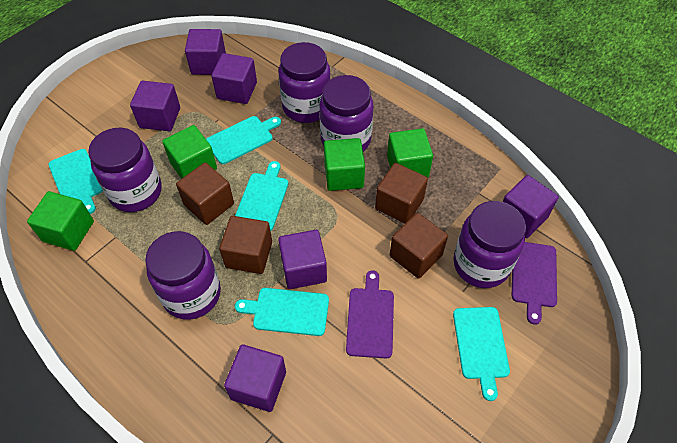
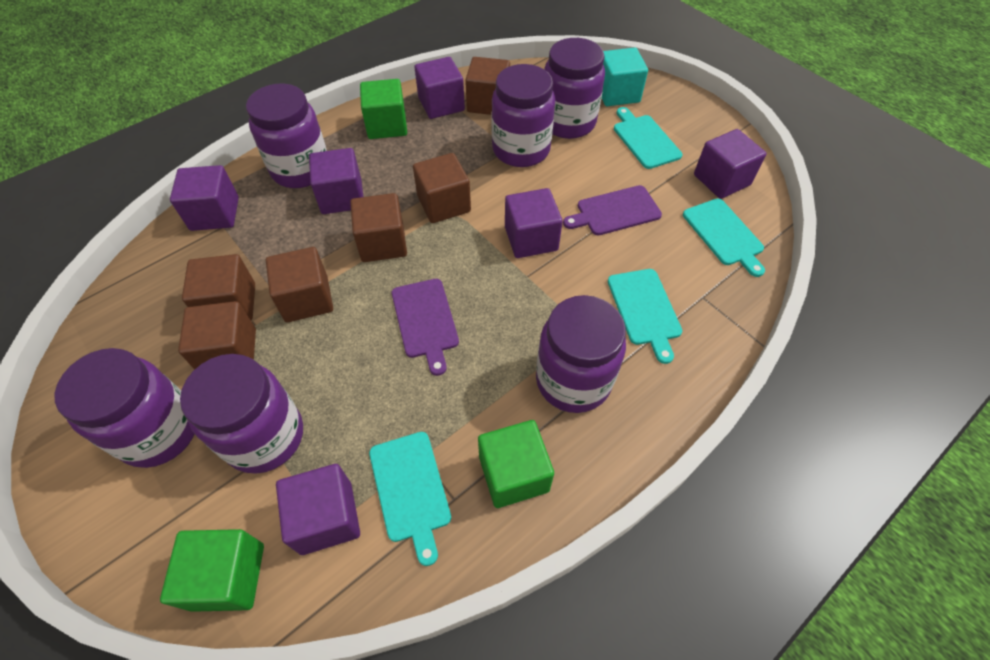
brown cube: [176,163,234,225] [219,216,272,274] [375,163,428,223] [390,213,448,279] = 4 -> [178,301,256,370] [182,254,255,320] [266,247,333,322] [350,193,407,262] [413,153,471,223] [465,57,510,115] = 6
green cube: [27,191,94,251] [162,125,217,179] [324,138,365,191] [387,128,433,178] = 4 -> [160,529,264,612] [360,79,407,139] [478,420,554,508] = 3
purple jar: [88,128,162,212] [145,231,221,320] [278,42,331,123] [320,75,373,152] [453,201,526,288] = 5 -> [55,348,194,468] [180,354,303,474] [246,83,327,188] [491,64,555,167] [536,295,626,413] [544,38,605,139] = 6
turquoise cube: none = 0 -> [602,48,648,106] = 1
turquoise cutting board: [48,149,103,214] [206,116,281,164] [235,161,288,231] [235,288,329,336] [453,307,510,401] = 5 -> [369,432,451,566] [608,269,682,364] [614,107,683,169] [683,198,765,277] = 4

